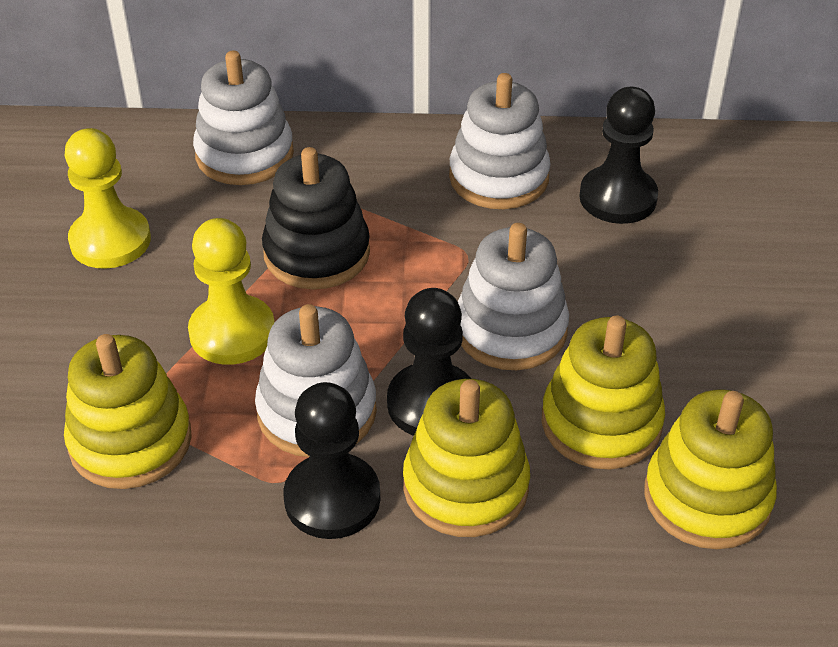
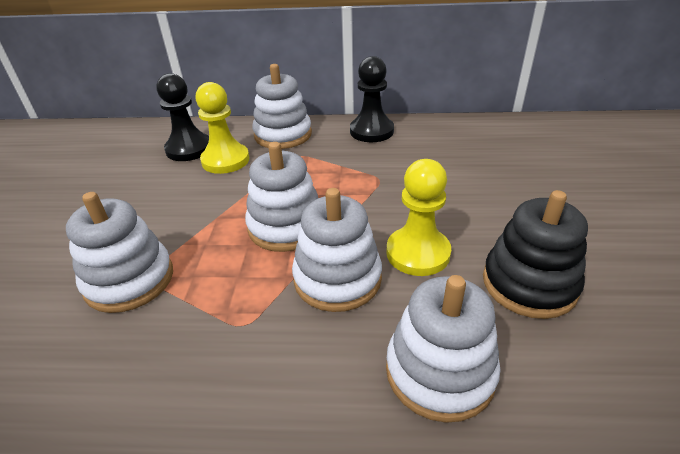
black pawn: [283,382,380,539] [387,288,471,436] [579,87,658,224] = 3 -> [156,73,209,161] [350,56,394,142] = 2
white stacking toy: [193,51,294,185] [255,304,377,457] [449,73,551,209] [458,223,569,370] = 4 -> [66,192,173,313] [245,142,318,252] [252,64,312,149] [292,188,382,312] [386,275,501,423] = 5
yellow stacking toy: [64,334,192,489] [403,379,530,537] [542,315,665,470] [644,389,777,549] = 4 -> none = 0

